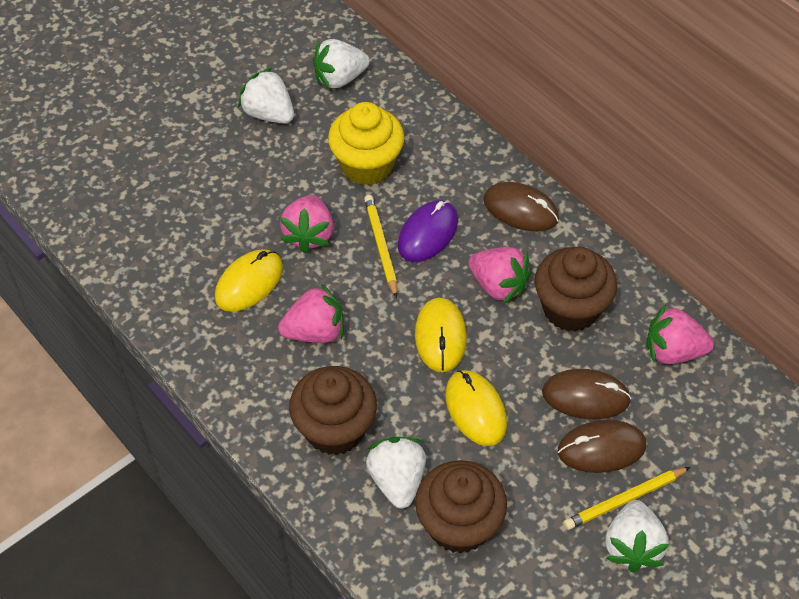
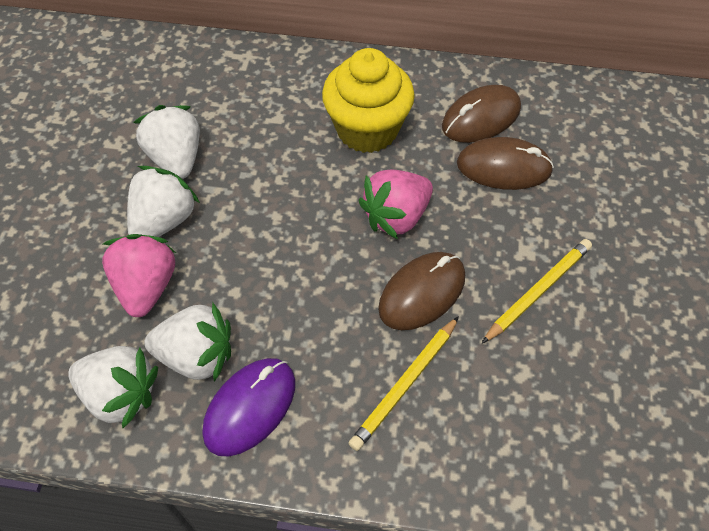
brown cupcake: [289,366,377,455] [415,460,507,554] [534,247,617,332] = 3 -> none = 0
pink strawberry: [278,284,344,343] [280,195,333,253] [468,247,532,304] [646,305,714,364] = 4 -> [102,234,176,317] [359,169,433,239] = 2
yellow mouse: [215,249,283,312] [415,298,467,372] [445,370,507,446] = 3 -> none = 0

